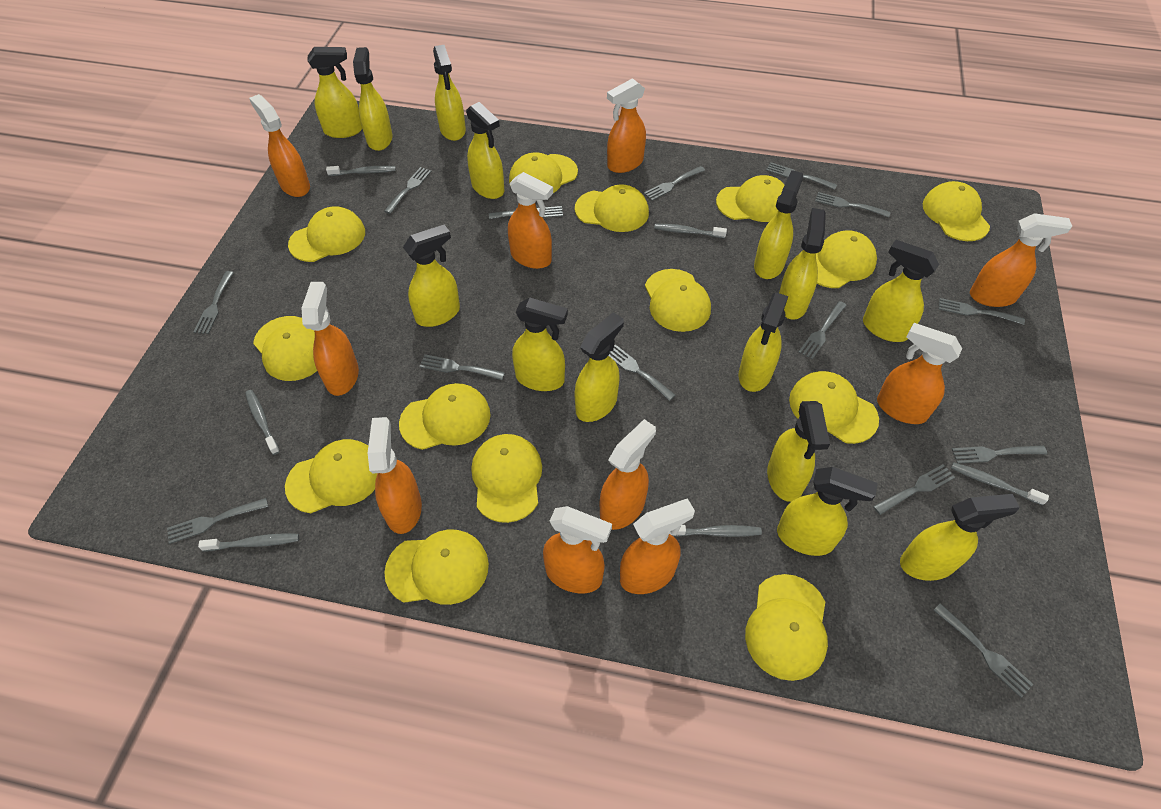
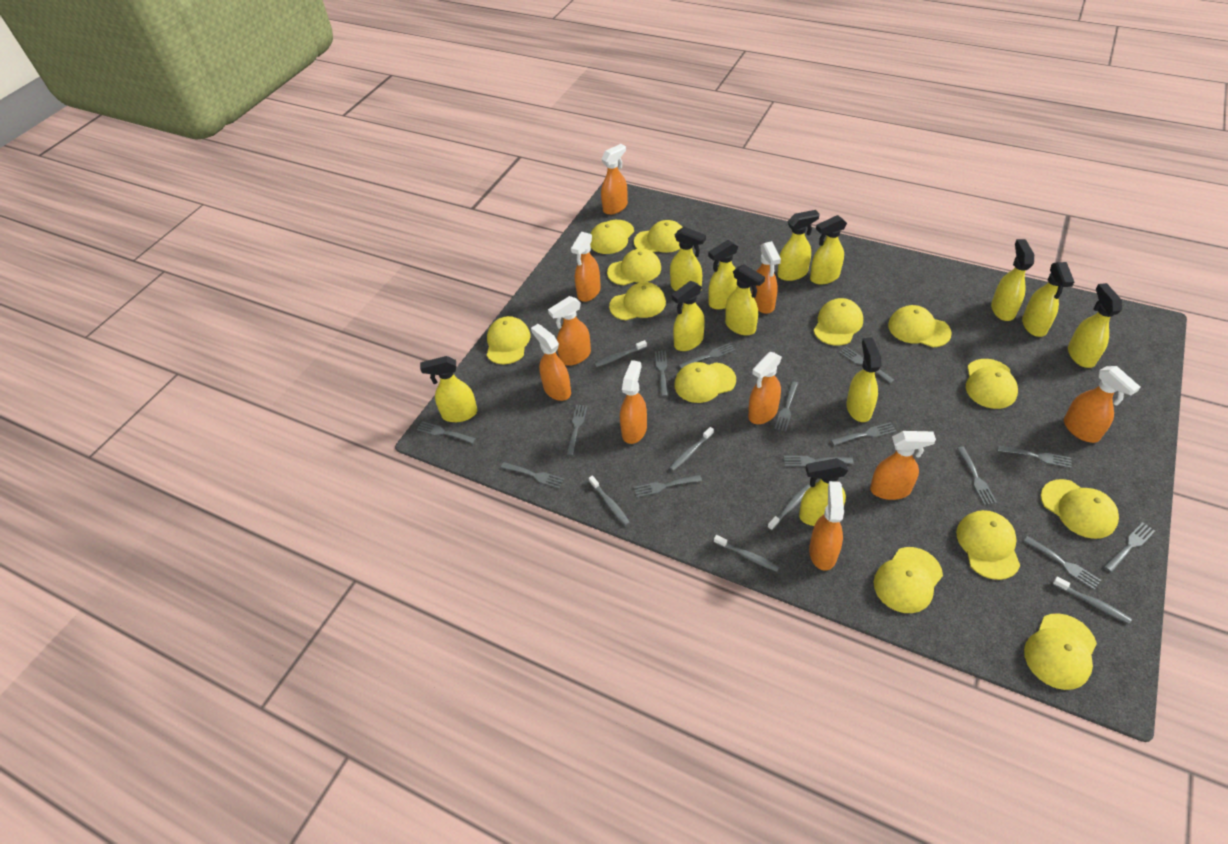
yellow cap: [253,316,317,381] [285,439,378,514] [288,206,365,262] [384,529,489,605] [399,383,491,450] [471,434,542,523] [509,152,578,193] [575,184,649,232] [645,269,711,332] [716,175,784,222] [745,574,828,681] [789,371,879,444] [816,230,877,288] [923,181,990,241] = 14 -> [487,316,530,364] [590,220,634,254] [607,248,661,285] [609,282,666,320] [634,220,683,253] [674,362,736,403] [813,298,863,346] [874,547,943,613] [888,305,952,348] [956,510,1020,580] [966,359,1018,409] [1024,613,1097,690] [1041,479,1119,539] = 13
yellow spray bottle: [307,47,362,138] [353,47,392,151] [403,225,460,327] [433,45,466,141] [466,102,505,199] [512,298,568,391] [574,312,624,422] [738,293,788,392] [754,170,804,279] [767,401,830,502] [777,467,878,556] [779,208,826,320] [863,240,939,342] [900,494,1020,581] = 14 -> [420,356,478,422] [670,227,706,292] [672,281,705,351] [708,240,738,309] [725,264,765,335] [778,210,820,281] [799,458,848,526] [810,215,847,285] [846,337,881,422] [991,239,1034,321] [1022,262,1074,337] [1068,283,1122,368] = 12

